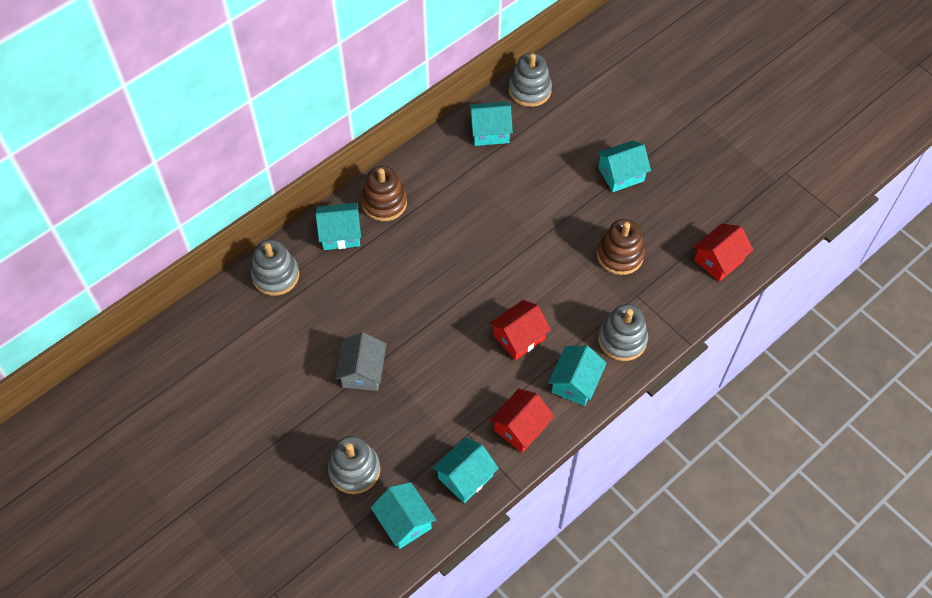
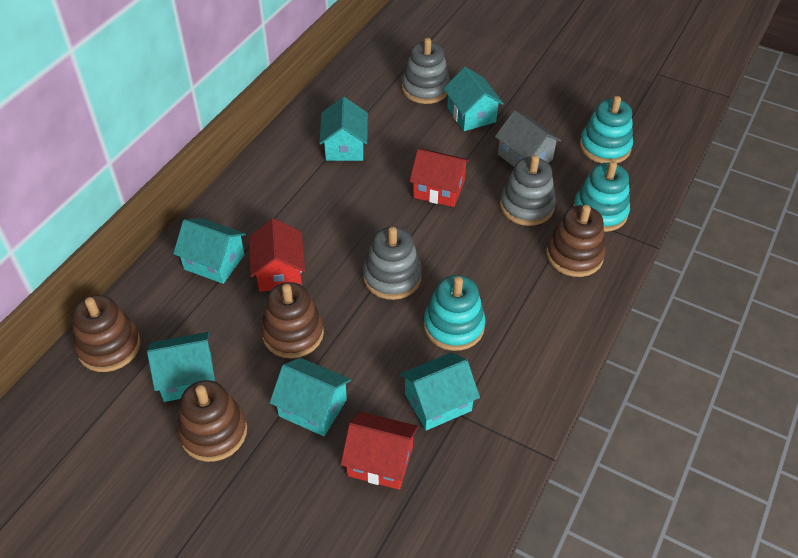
brown stacking toy: [361,166,407,221] [597,219,645,275] = 2 -> [72,295,141,372] [177,380,247,462] [261,282,324,358] [546,205,606,277] = 4
grey stacking toy: [251,239,299,296] [328,436,380,494] [509,53,552,107] [598,304,648,361] = 4 -> [363,227,422,300] [402,38,450,104] [500,155,556,226] = 3
turquoise stacking toy: none = 0 -> [424,275,485,351] [573,161,630,232] [580,96,633,163] = 3

